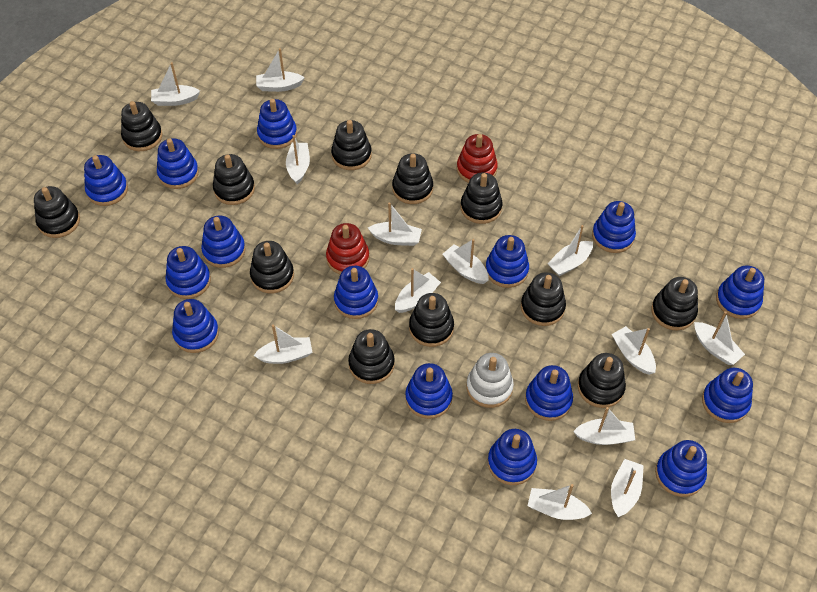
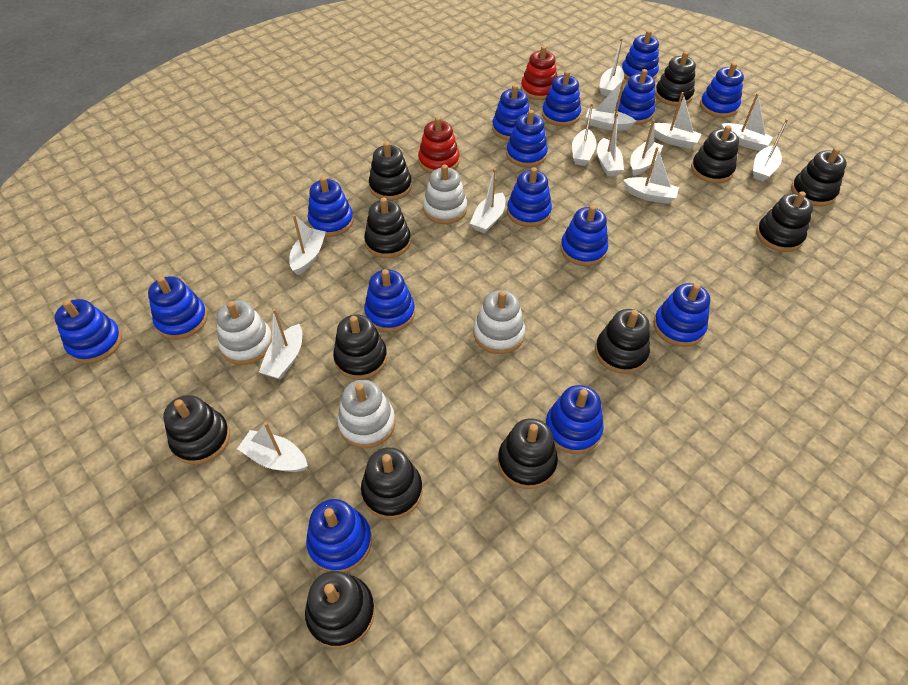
white stacking toy: [466,353,514,408] = 1 -> [216,300,272,365] [337,380,395,448] [423,165,467,224] [474,290,525,354] = 4

